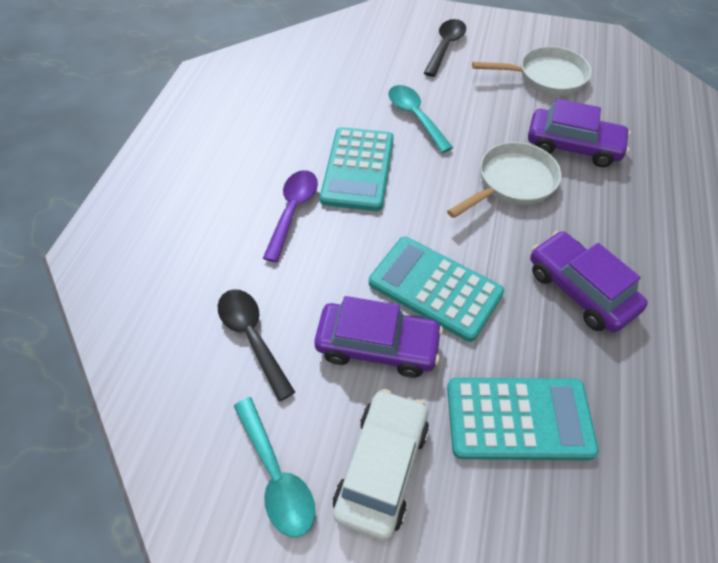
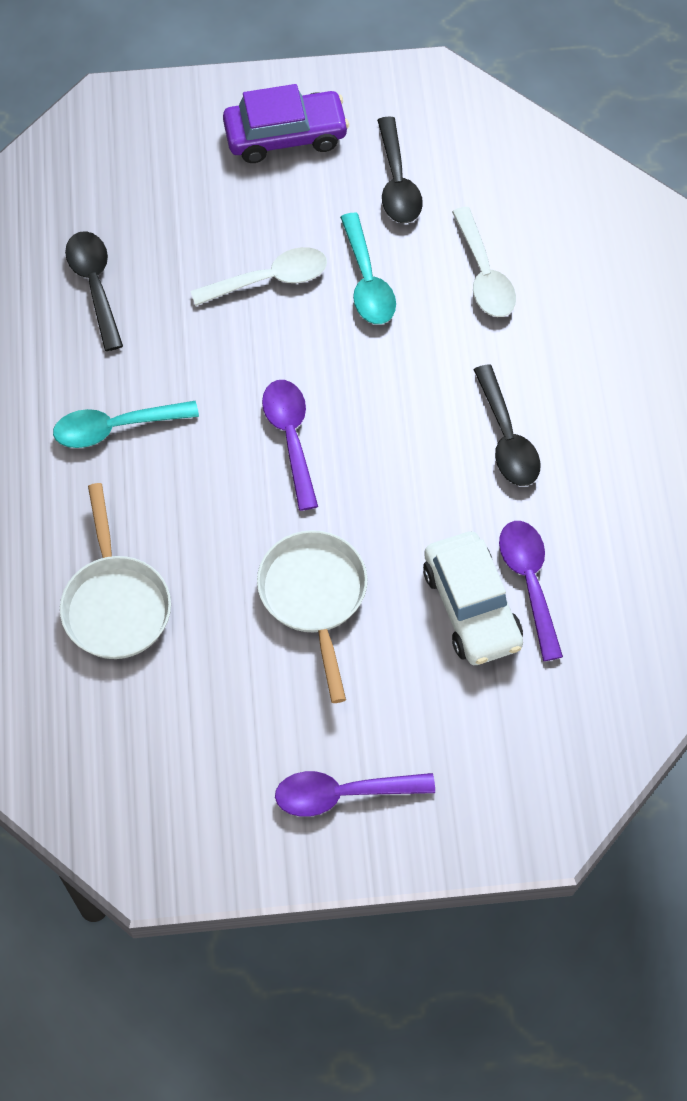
black spoon: [218,289,295,401] [424,19,466,77] = 2 -> [65,231,123,351] [377,116,423,223] [474,364,541,486] = 3
purple car: [314,296,443,378] [528,99,631,167] [530,231,648,333] = 3 -> [223,84,349,163] = 1
purple spoon: [263,170,318,262] = 1 -> [262,380,318,511] [275,771,435,817] [499,521,563,661] = 3
turquoise calculator: [320,127,394,211] [369,237,504,342] [447,378,599,460] = 3 -> none = 0
white spoon: none = 0 -> [190,247,327,306] [452,207,516,317] = 2

